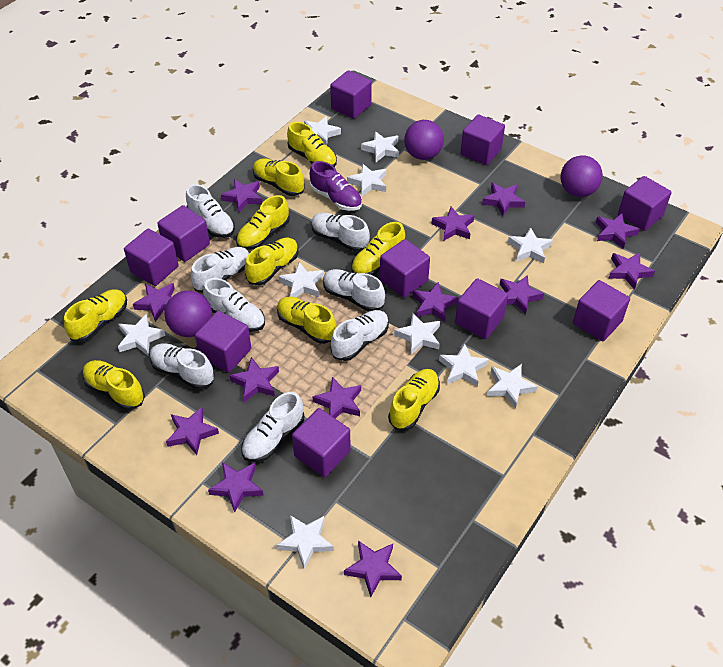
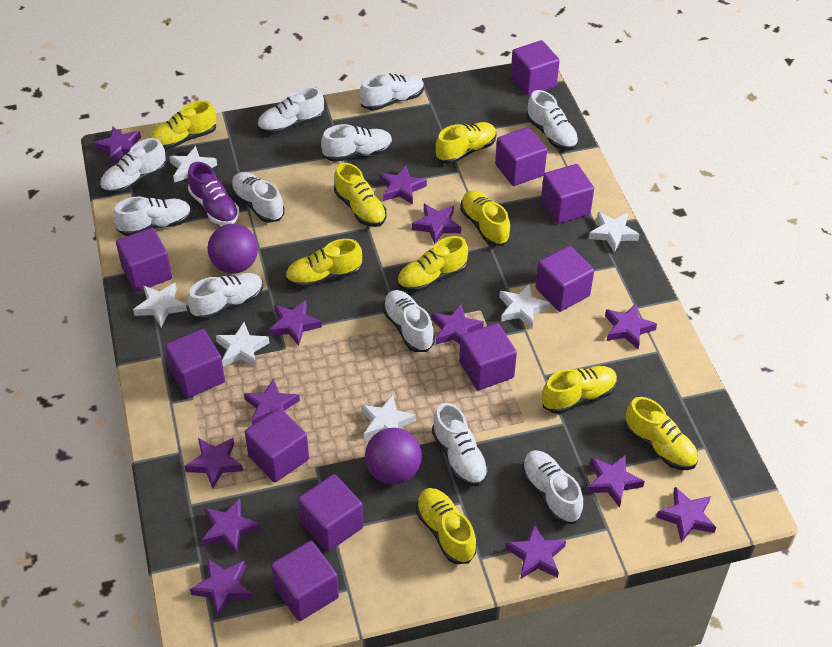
purple ball: [164,290,212,337] [404,120,444,160] [560,156,603,197] = 3 -> [208,224,258,274] [365,428,422,485] = 2
white shoe: [150,343,214,389] [186,184,235,238] [191,247,249,293] [203,278,265,332] [241,392,304,462] [311,213,370,252] [323,269,385,311] [331,310,389,361] = 8 -> [100,138,166,194] [114,197,192,236] [188,273,263,320] [231,172,285,223] [257,87,324,135] [321,124,393,162] [360,73,424,111] [383,290,435,352] [432,403,489,486] [522,450,583,524] [527,90,579,150] = 11
white star: [118,314,166,356] [277,515,334,569] [279,262,324,297] [304,116,341,146] [347,164,386,196] [361,131,399,162] [394,313,440,354] [439,343,489,387] [487,364,538,409] [508,227,553,264] = 10 -> [133,283,187,327] [169,146,217,183] [216,322,269,367] [361,395,416,439] [499,283,550,329] [589,212,640,253] = 6

